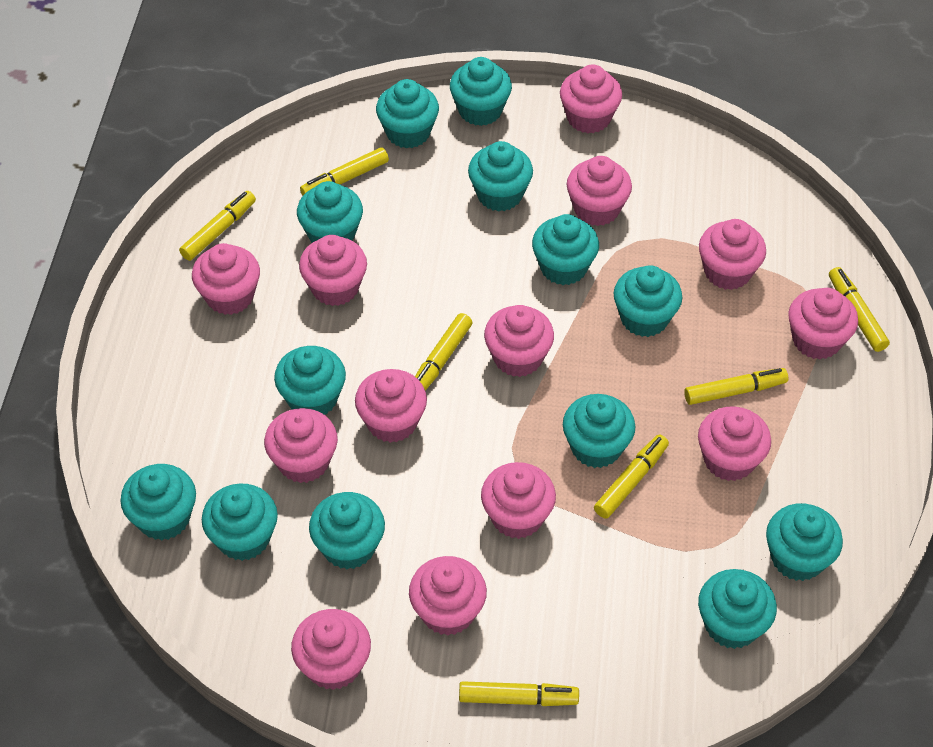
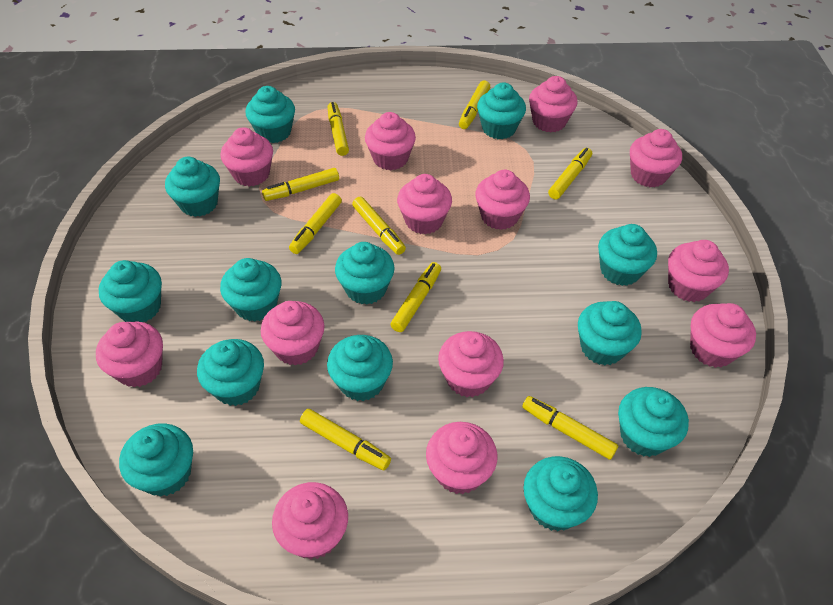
yellow marker: [179,191,256,261] [300,147,389,196] [415,313,472,391] [459,681,579,706] [594,435,669,519] [684,368,788,405] [829,267,890,352] = 7 -> [262,168,339,201] [289,193,342,254] [300,409,391,470] [328,102,349,156] [352,197,406,255] [390,262,441,332] [459,80,490,129] [522,396,618,460] [548,148,592,200] = 9

